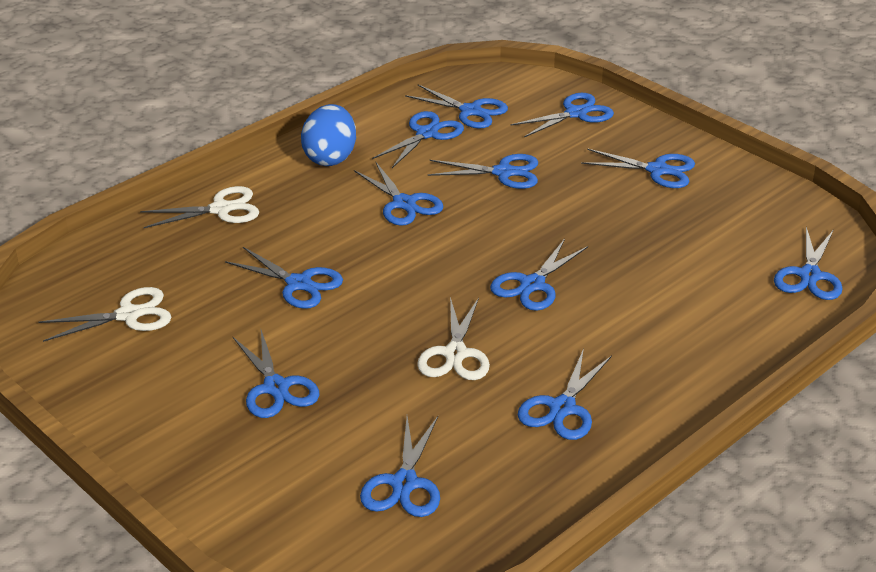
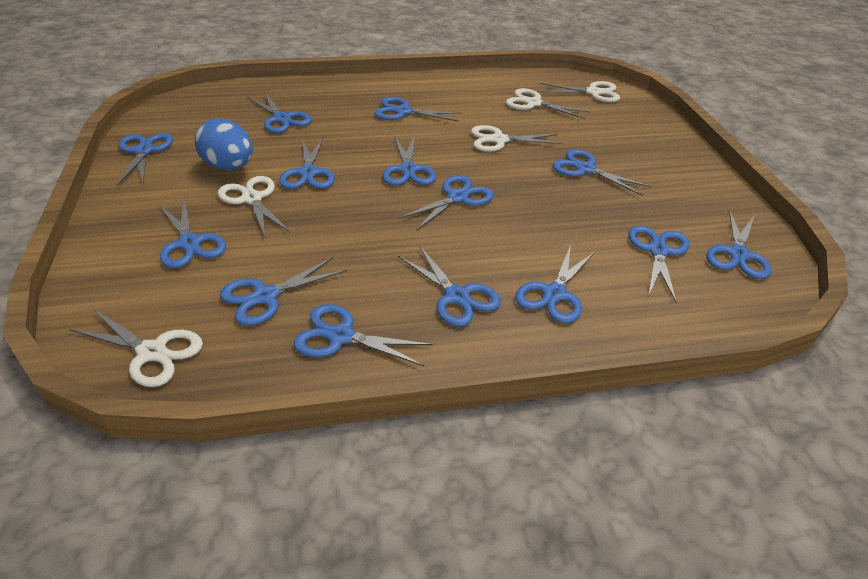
blue scissors: [225,247,343,309] [233,330,320,418] [354,162,444,226] [360,416,440,517] [372,111,464,168] [405,85,508,129] [427,154,538,189] [490,239,588,311] [510,93,614,137] [518,348,612,440] [581,148,695,188] [774,227,843,300] = 12 -> [117,133,173,185] [160,199,226,268] [220,257,347,326] [247,92,312,133] [279,138,335,189] [294,304,433,366] [375,97,462,122] [383,135,436,185] [398,245,501,327] [399,175,494,231] [515,245,596,323] [553,149,652,196] [628,225,690,303] [706,210,771,279] = 14
white scissors: [38,287,172,342] [140,186,259,228] [417,297,490,380] = 3 -> [69,309,203,387] [218,176,290,239] [471,125,562,152] [506,88,591,119] [540,81,620,102] = 5

